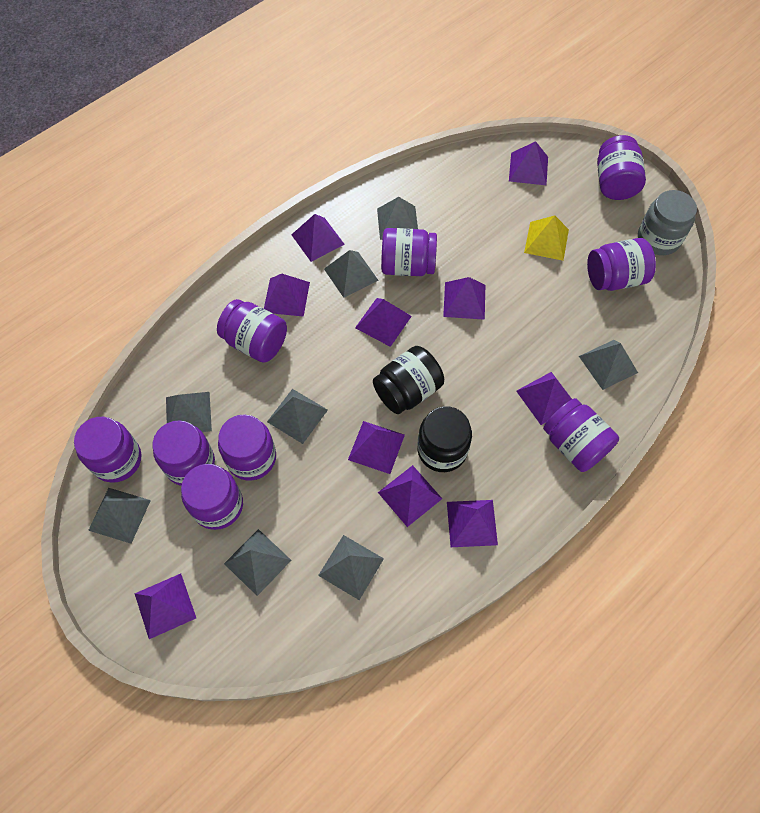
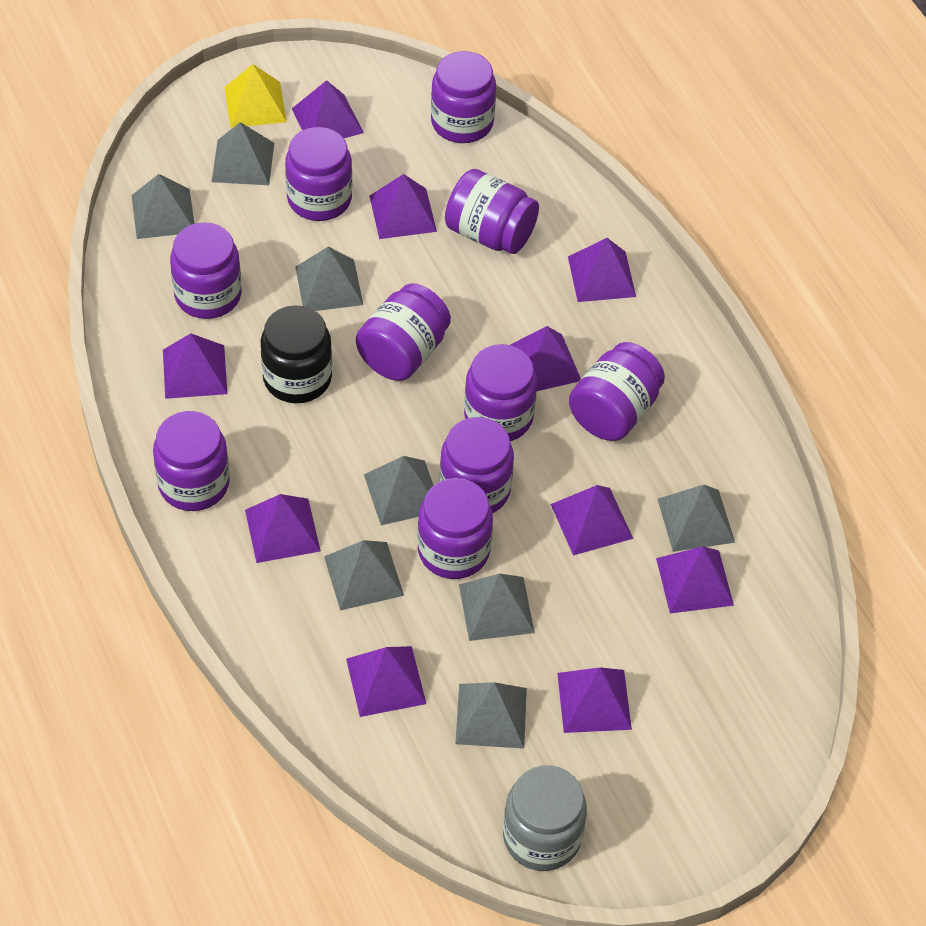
black jar: [373,346,444,414] [417,406,472,472] = 2 -> [260,305,332,403] = 1
purple jar: [74,417,141,483] [153,420,215,486] [181,464,243,530] [217,299,287,363] [218,414,276,480] [381,228,437,276] [543,398,619,472] [587,238,656,291] [597,135,646,200] = 9 -> [153,411,230,511] [170,222,242,319] [285,127,352,221] [356,283,451,381] [418,478,493,579] [431,51,496,143] [440,417,514,513] [445,169,539,254] [464,344,537,441] [569,342,665,441] = 10

